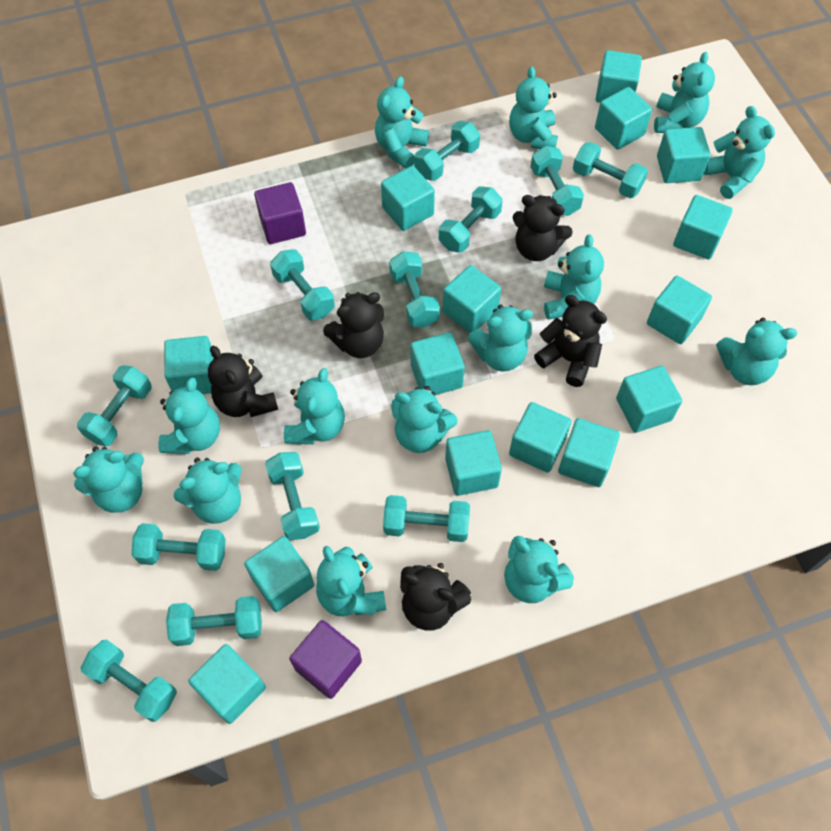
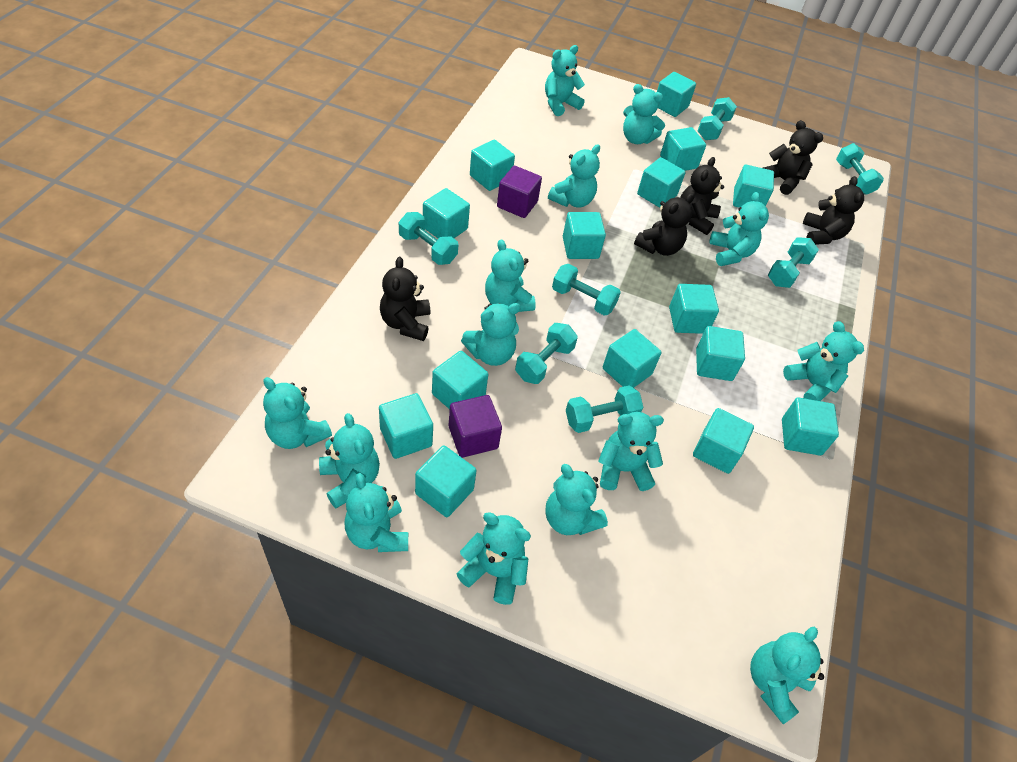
turquoise dumbbell: [77,365,152,447] [81,640,177,722] [132,523,226,571] [166,596,262,646] [265,452,320,540] [270,249,335,320] [383,495,470,542] [389,251,440,327] [414,121,480,181] [439,186,503,253] [530,146,584,216] [573,142,648,198] = 12 -> [399,212,458,265] [515,323,578,384] [552,264,621,316] [566,385,643,433] [698,97,737,140] [768,237,819,288] [836,143,884,195] = 7

